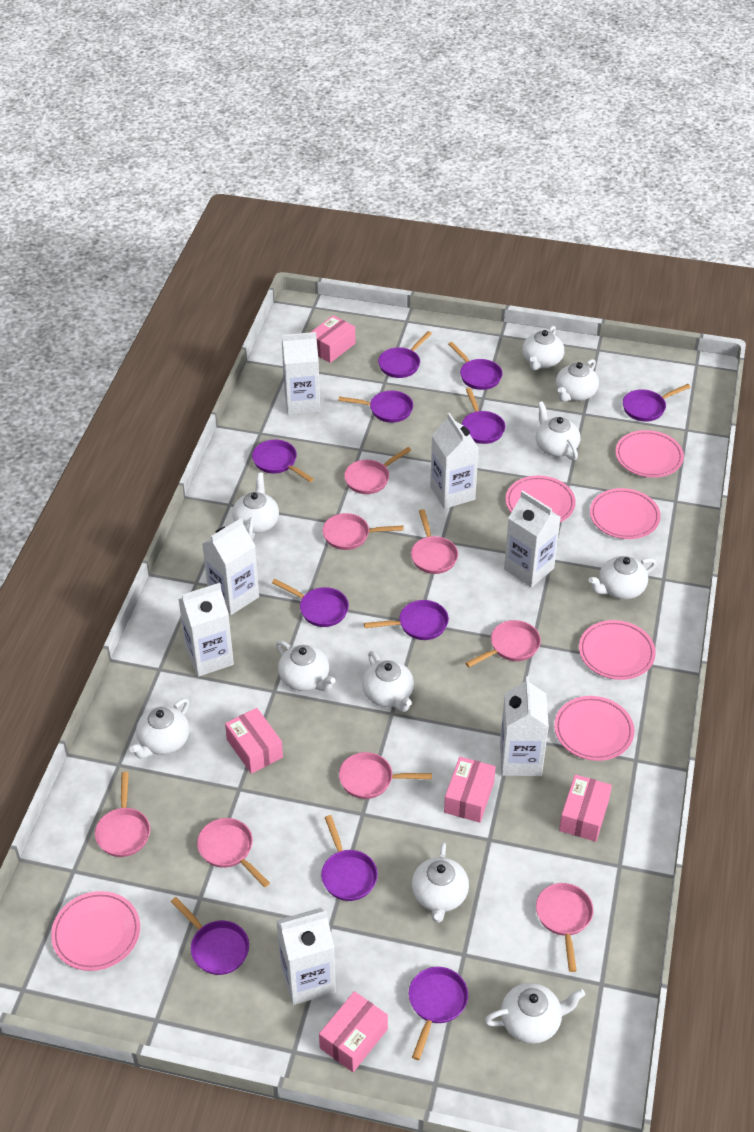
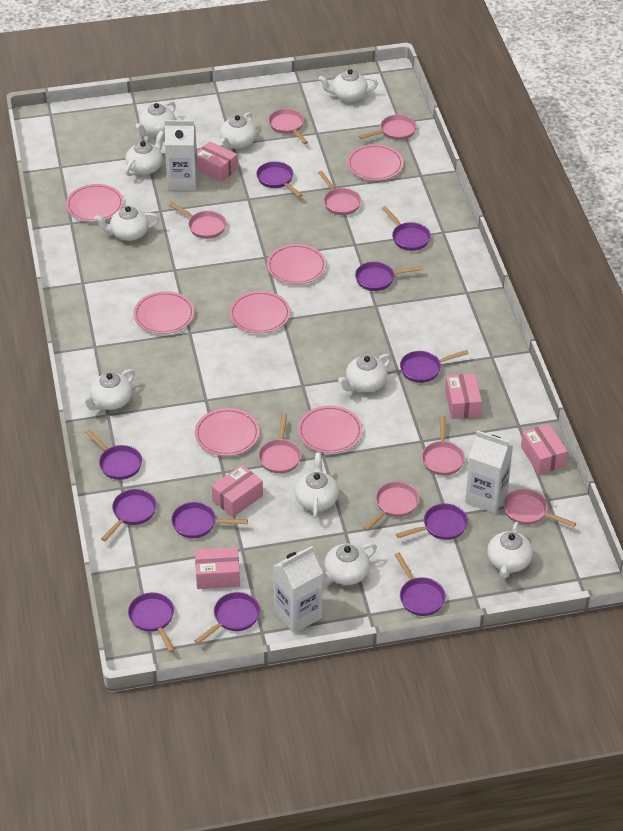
pink plate: [51,891,140,971] [506,476,576,522] [554,696,634,761] [579,620,656,680] [590,488,661,539] [615,430,684,478] = 6 -> [66,184,124,222] [133,291,195,334] [195,408,259,456] [229,291,290,334] [267,244,326,285] [298,405,363,453] [347,144,403,181] = 7
white carton: [178,583,234,677] [202,518,259,615] [276,908,336,1005] [282,332,320,415] [430,413,479,509] [500,676,549,776] [504,491,561,587] = 7 -> [165,120,198,191] [273,546,323,634] [465,430,513,513] = 3

